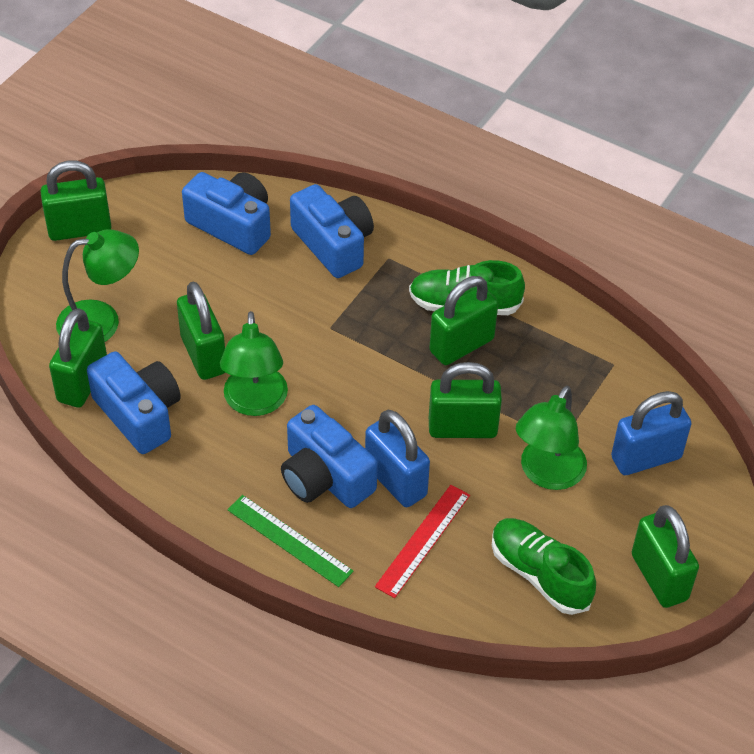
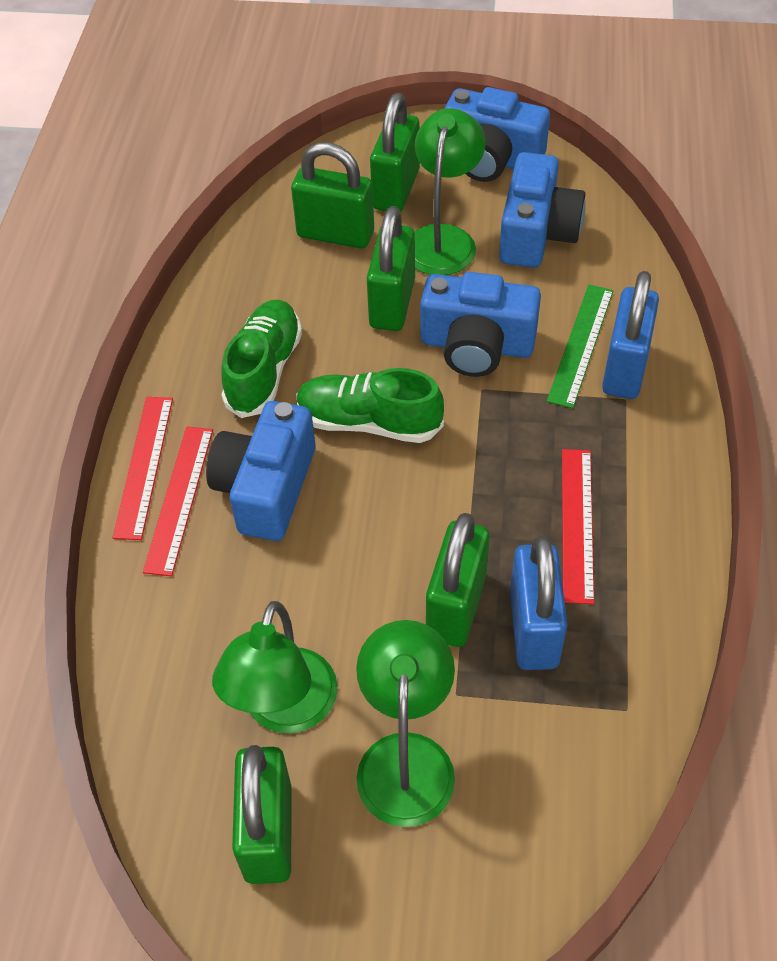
green padlock: [40,160,112,241] [49,308,107,408] [177,281,225,380] [429,276,498,365] [429,362,502,438] [632,505,699,608] = 6 -> [232,745,292,884] [291,143,374,249] [367,206,415,331] [370,93,420,212] [426,513,490,647] = 5
red ruler: [375,485,470,598] = 1 -> [113,397,173,540] [143,426,213,576] [562,449,594,604] = 3

